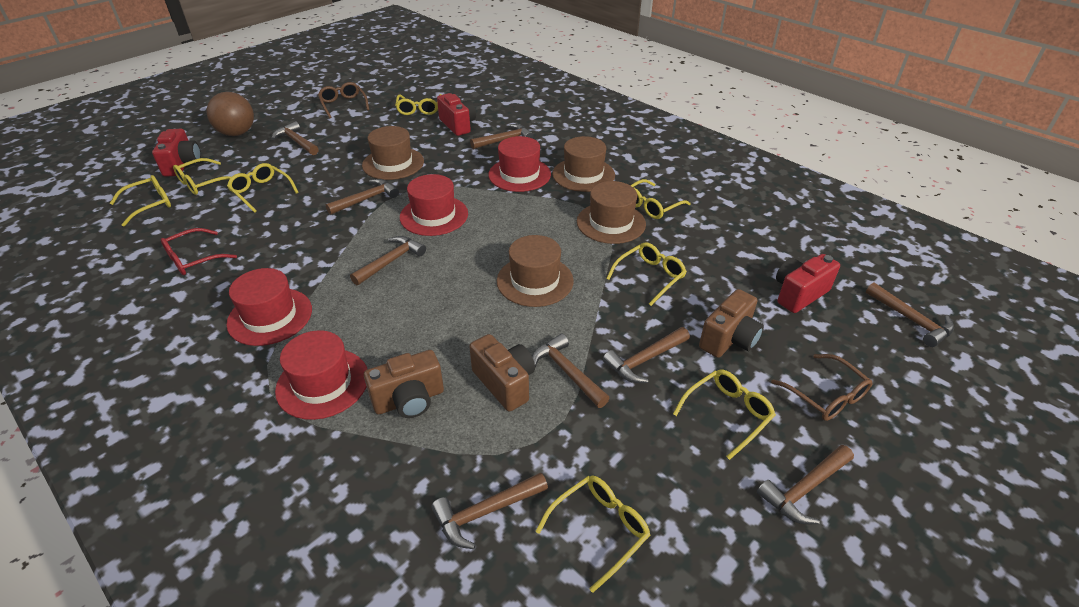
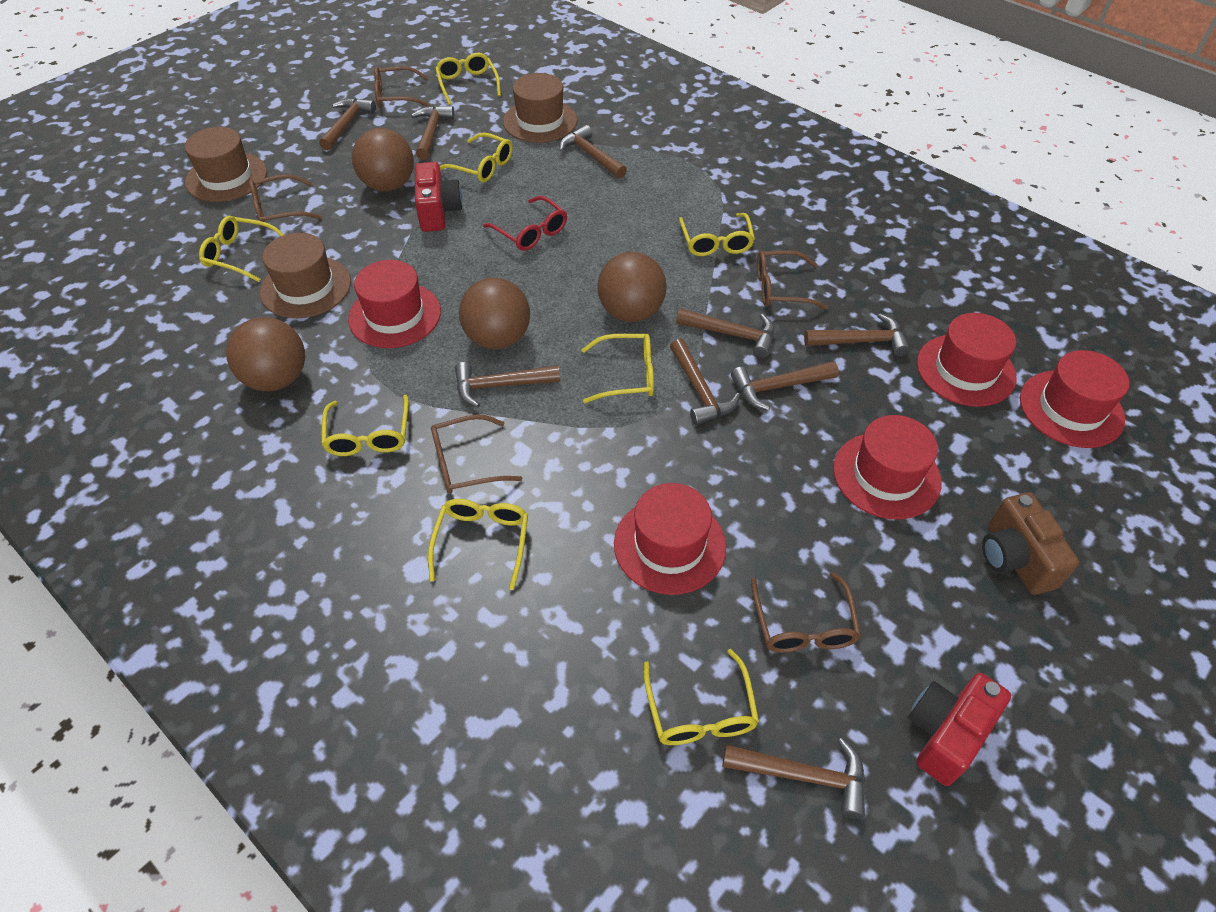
brown ball: [207,92,254,136] = 1 -> [226,317,305,391] [352,128,414,191] [459,278,530,349] [597,252,667,322] = 4
brown camera: [364,350,444,418] [469,334,535,412] [699,289,764,358] = 3 -> [982,492,1079,595] = 1
brown glasses: [318,82,369,118] [771,354,872,421] = 2 -> [249,174,322,227] [374,66,430,108] [431,414,522,494] [751,572,861,653] [757,250,829,310] = 5
brown hat: [362,126,424,180] [497,235,574,307] [553,136,615,192] [577,181,646,244] = 4 -> [185,127,267,202] [260,233,351,318] [503,73,577,143] = 3
red camera: [152,129,201,177] [437,93,476,136] [776,254,840,313] = 3 -> [415,162,463,232] [908,673,1011,786] = 2
red hat: [226,268,312,346] [275,330,367,420] [400,174,468,236] [488,136,551,192] = 4 -> [348,260,441,348] [614,483,726,595] [833,415,941,519] [917,313,1017,407] [1020,350,1129,448] = 5

